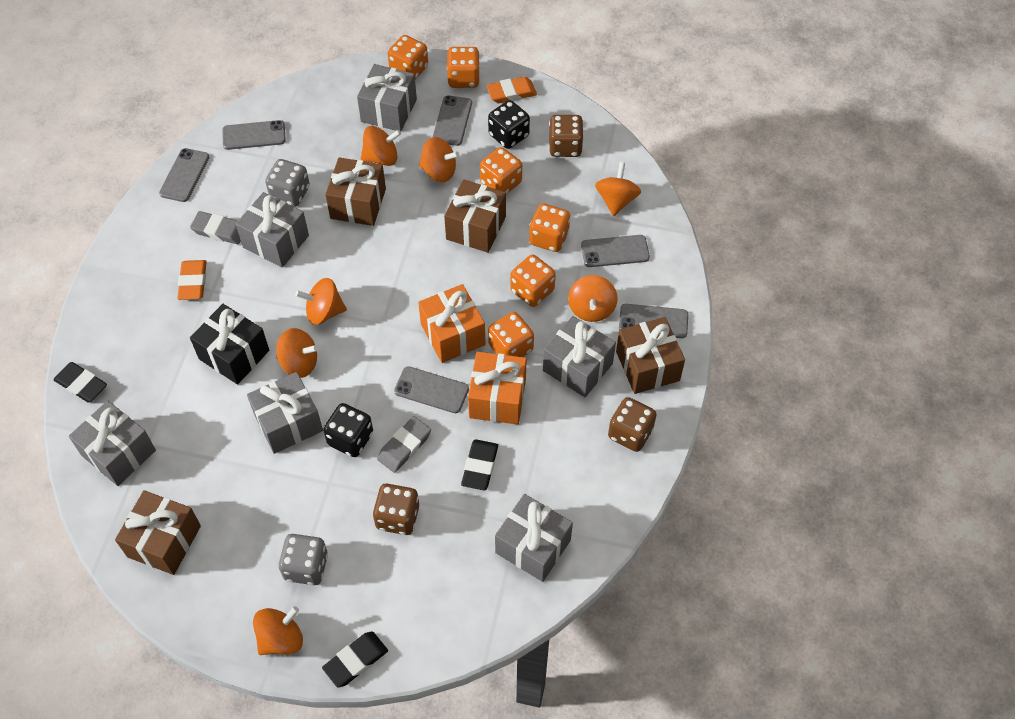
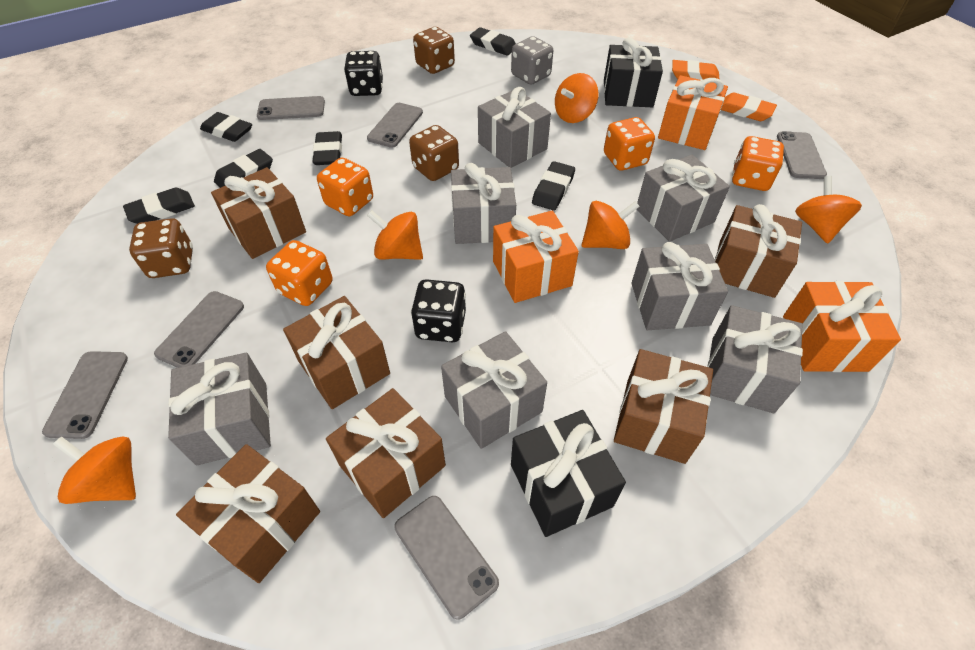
black eraser: [53,362,107,403] [322,631,388,688] [461,439,498,490] = 3 -> [123,188,195,224] [200,112,252,142] [214,149,273,188] [312,131,342,165] [470,27,516,56] [532,161,575,211] = 6
black gift: [190,304,269,385] = 1 -> [511,410,626,537] [604,37,663,107] = 2
brown gift: [115,490,201,575] [325,157,386,226] [444,179,506,253] [616,317,685,394] = 4 -> [176,444,320,583] [211,167,306,259] [283,296,390,409] [326,388,446,518] [614,349,713,464] [715,204,802,298] = 6
grey dice: [265,159,310,207] [279,534,328,585] = 2 -> [511,36,553,85] = 1
grey eraser: [190,211,241,244] [377,416,431,473] = 2 -> none = 0
grey gift: [69,401,156,486] [236,192,309,268] [247,372,323,454] [357,64,417,132] [495,494,573,582] [543,316,616,397] = 6 -> [168,353,271,466] [441,331,547,449] [451,163,516,244] [478,87,551,168] [631,242,728,330] [637,155,730,242] [707,305,803,413] = 7
orange dice: [388,35,428,80] [447,47,480,88] [480,147,522,194] [488,312,534,357] [510,255,556,307] [529,203,570,252] = 6 -> [266,240,333,306] [317,157,373,216] [604,117,655,171] [732,136,784,191] = 4
orange gift: [418,284,486,363] [468,352,526,424] = 2 -> [493,211,579,303] [658,75,728,150] [783,281,901,372] = 3
orange spinning top: [253,606,303,655] [276,328,318,378] [295,278,347,325] [361,126,401,166] [419,137,459,182] [568,275,617,322] [595,162,641,216] = 7 -> [53,436,136,504] [367,210,423,260] [555,73,599,123] [582,201,640,249] [795,176,862,244] = 5

